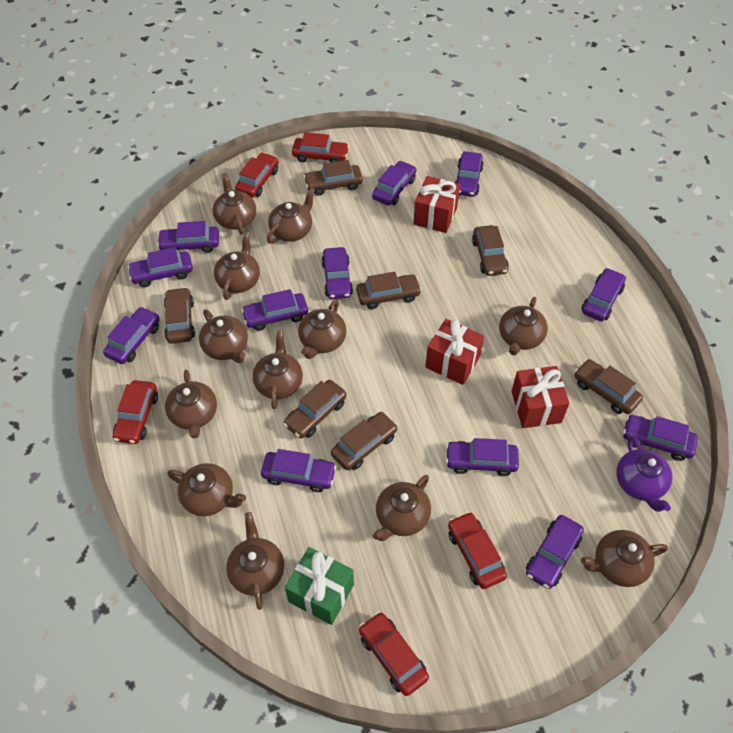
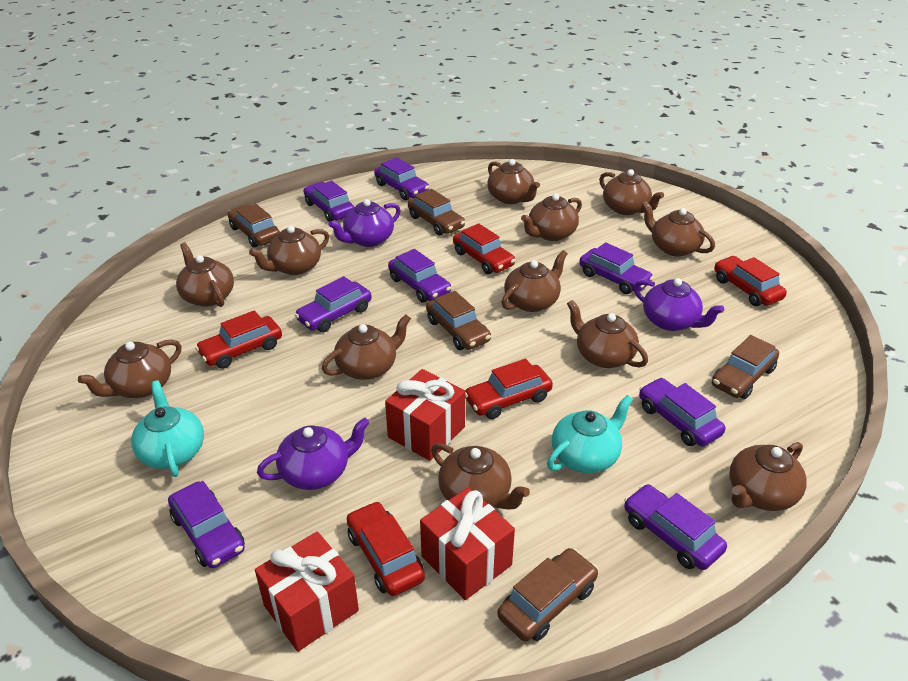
brown car: [164,287,195,344] [283,380,347,439] [304,160,363,196] [331,412,398,470] [356,272,422,309] [472,225,509,276] [574,359,643,414] = 7 -> [228,204,280,248] [408,189,465,235] [426,291,491,350] [497,548,598,642] [712,335,779,399] = 5
green gift: [285,547,354,625] = 1 -> none = 0
purple car: [103,307,160,364] [128,247,193,287] [157,221,219,253] [241,289,308,331] [261,449,336,492] [321,247,353,299] [372,161,417,206] [446,438,519,476] [455,151,484,197] [526,515,584,589] [582,268,626,321] [623,415,698,461] = 12 -> [168,481,245,568] [295,276,372,332] [304,181,355,222] [374,157,429,200] [388,249,452,303] [579,242,654,294] [624,484,727,570] [639,378,725,447] = 8
purple teapot: [616,436,672,512] = 1 -> [257,417,370,490] [328,199,401,247] [634,278,724,331] = 3
turquoise teapot: none = 0 -> [131,380,204,477] [547,395,633,473] = 2

